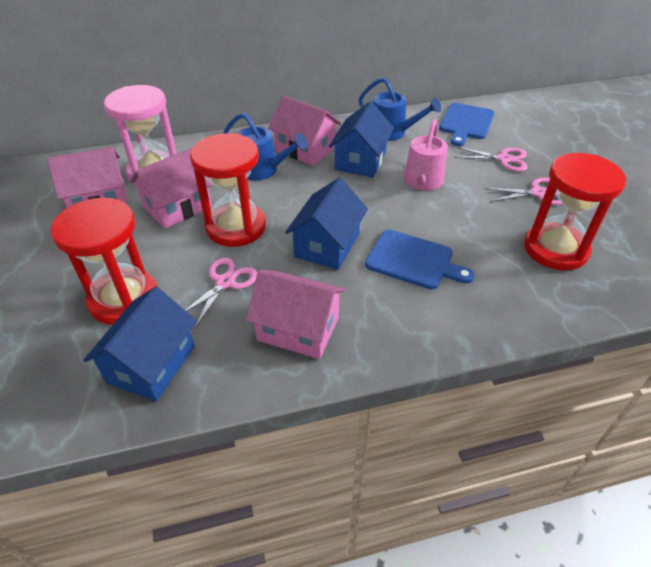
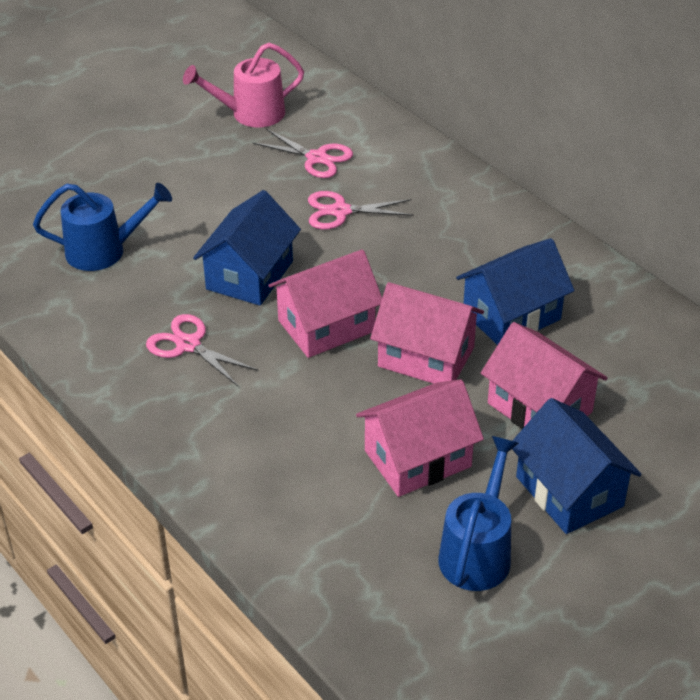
blue cutting board: [365,230,475,290] [439,103,494,146] = 2 -> none = 0
pink hourglass: [104,85,177,186] = 1 -> none = 0
red hourglass: [51,198,157,325] [190,133,266,247] [524,153,626,271] = 3 -> none = 0

